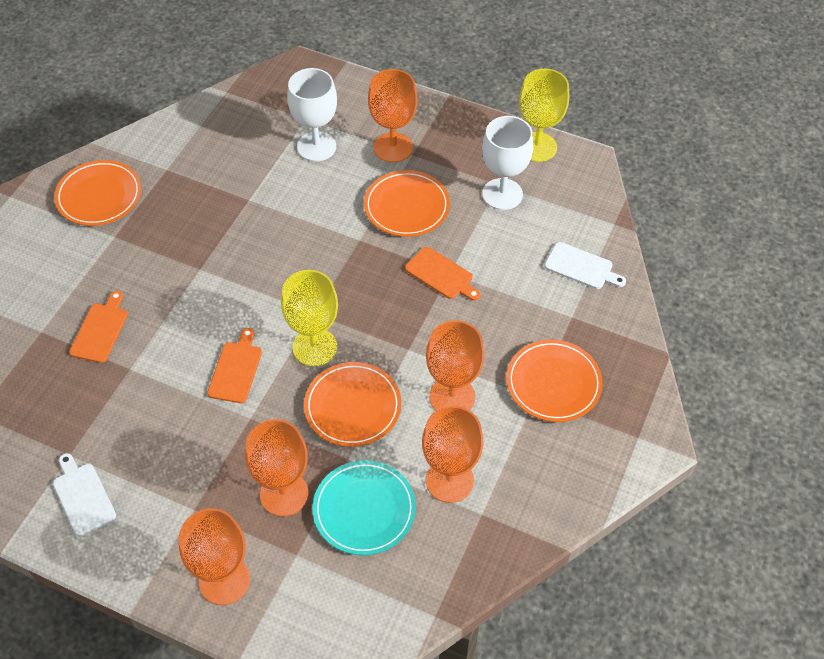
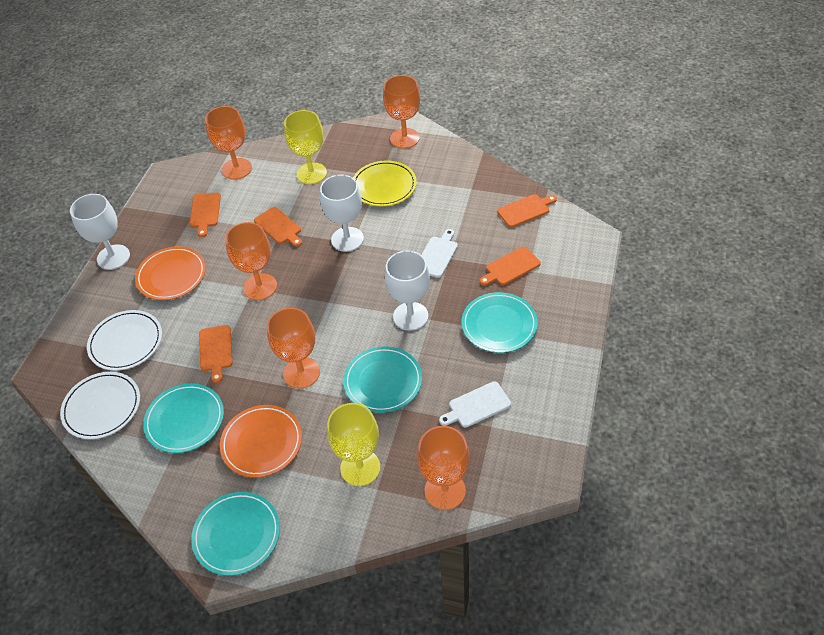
orange cutting board: [69,291,128,363] [207,328,262,403] [405,247,480,301] = 3 -> [190,193,221,237] [199,325,233,383] [254,207,302,247] [480,247,541,286] [497,194,557,228] = 5
orange plate: [54,160,141,226] [304,362,401,447] [364,170,450,237] [506,340,603,422] = 4 -> [135,246,206,300] [220,405,302,478] = 2
turquoise plate: [312,460,416,555] = 1 -> [143,383,224,453] [191,492,280,576] [343,347,422,413] [462,292,538,353] = 4
white goblet: [287,68,337,162] [482,116,534,210] = 2 -> [70,194,130,270] [320,175,364,252] [385,251,430,331] = 3
white plate: none = 0 -> [60,372,140,439] [87,310,162,371] = 2
yellow plate: none = 0 -> [353,160,417,206] = 1

